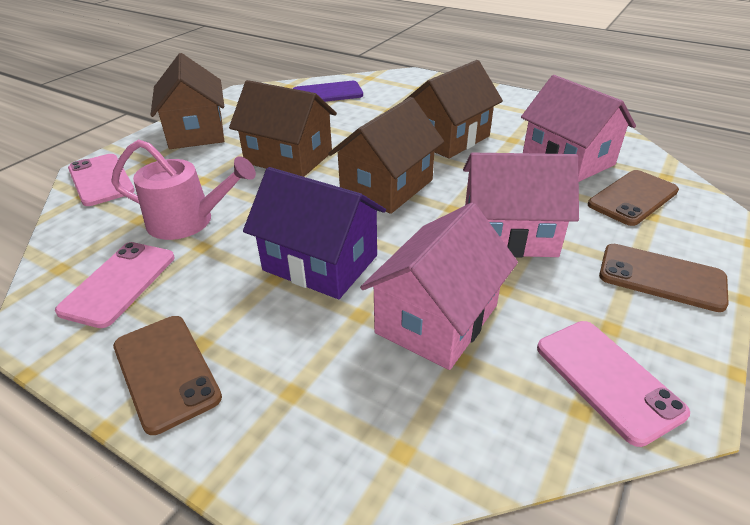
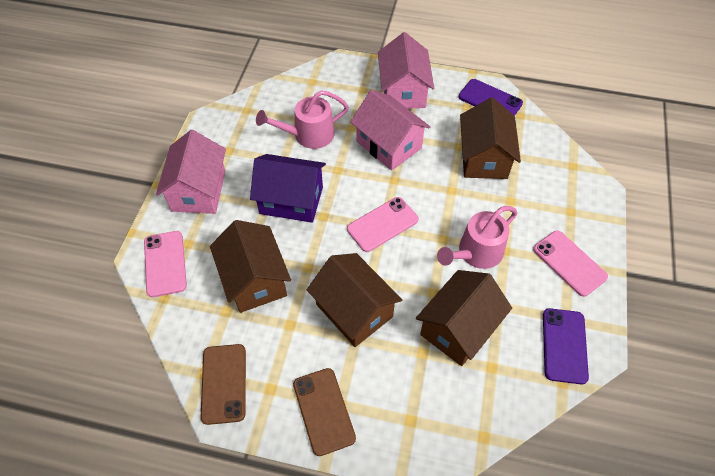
brown phone: [113,316,222,435] [588,170,679,226] [599,244,729,312] = 3 -> [200,344,246,425] [293,368,356,456] = 2
pink watering can: [111,140,256,240] = 1 -> [256,90,349,149] [437,206,517,269] = 2
purple phone: [293,81,363,102] = 1 -> [459,79,523,116] [543,308,589,384] = 2

